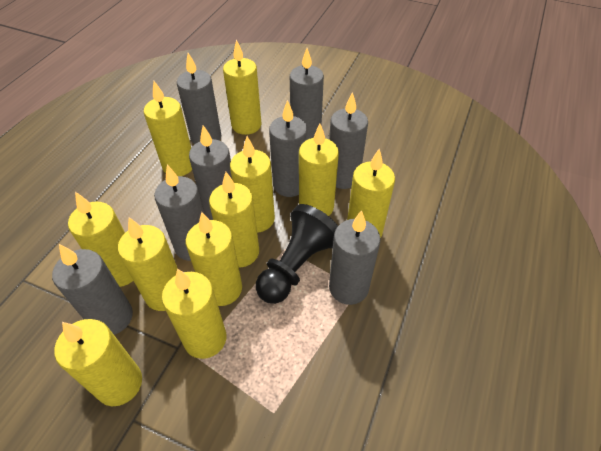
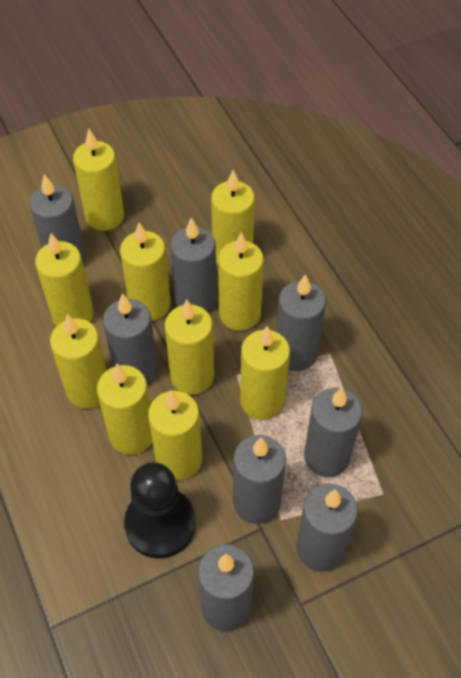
yellow candle: [54,319,142,406] [68,192,133,287] [118,217,178,311] [144,81,192,176] [162,269,226,359] [186,212,242,306] [209,172,259,267] [223,40,261,135] [230,136,275,233] [299,124,339,216] [347,148,395,238] = 11 -> [35,233,94,326] [50,314,107,409] [73,129,124,231] [97,364,152,455] [120,222,171,321] [148,391,202,480] [165,300,214,395] [211,170,255,265] [218,232,264,331] [240,326,290,420] = 10

